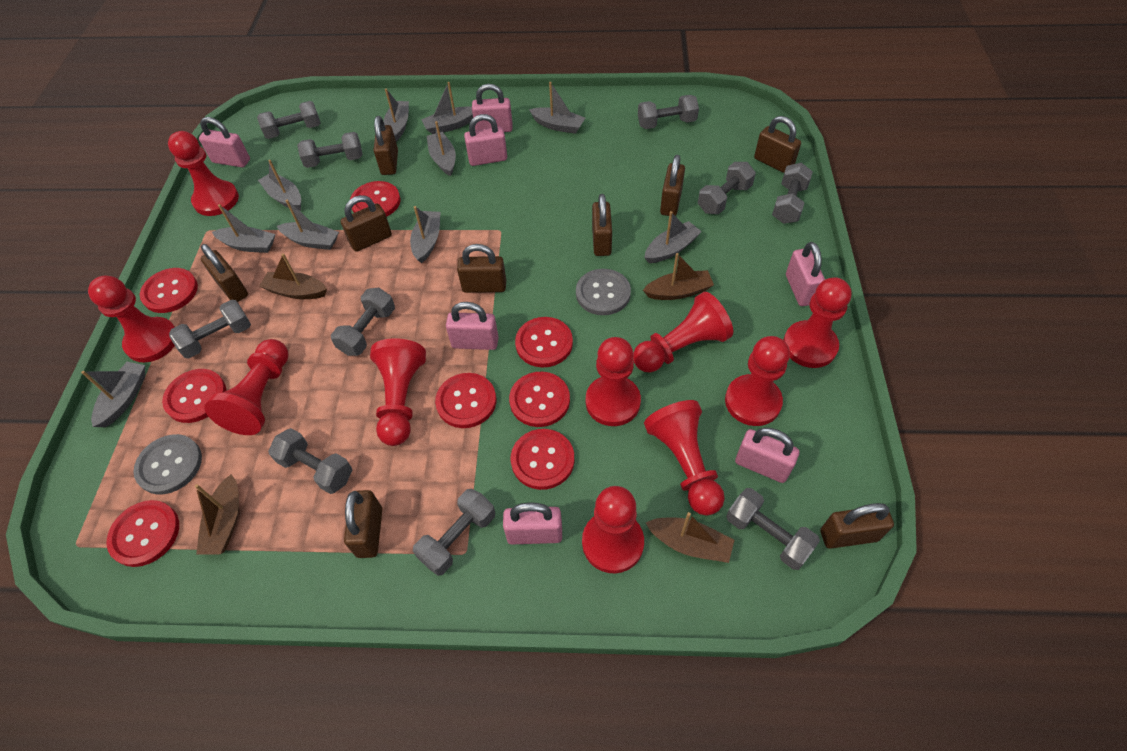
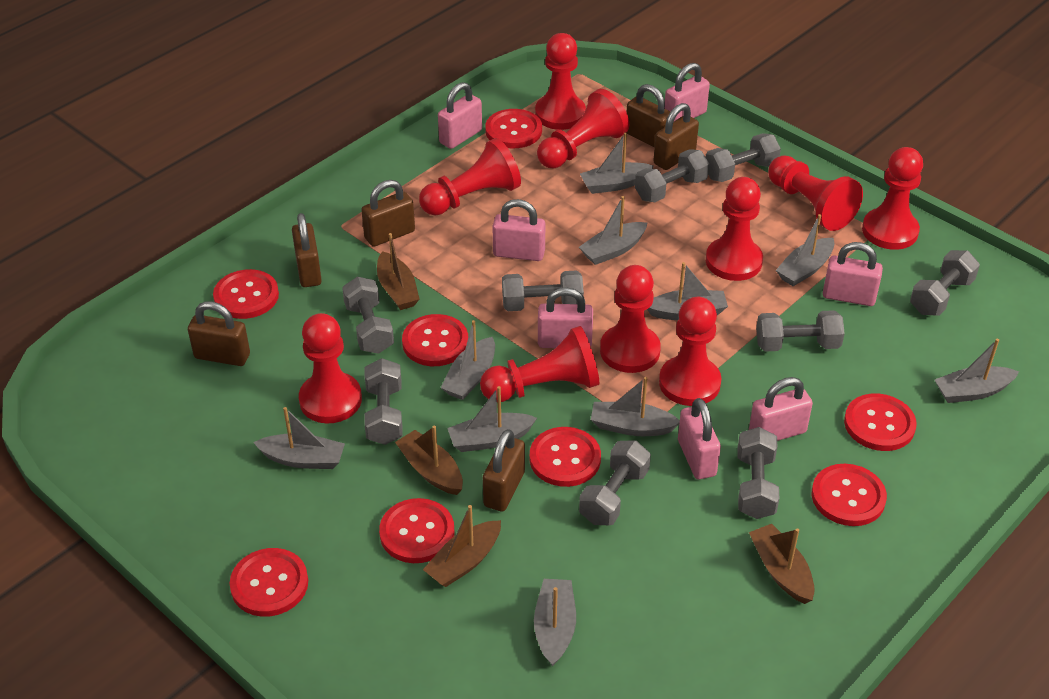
brown padlock: [201,244,248,302] [340,195,392,252] [344,490,382,558] [373,116,398,175] [457,244,506,293] [592,194,612,256] [660,155,685,216] [754,116,801,173] [820,503,894,549] = 9 -> [188,301,250,366] [292,213,322,287] [361,180,415,247] [483,429,525,512] [626,84,671,148] [653,103,699,170] = 6
grey button: [133,434,202,494] [576,269,631,315] = 2 -> none = 0
grey dumbbell: [169,299,251,358] [257,101,321,139] [268,428,352,494] [297,132,363,168] [331,288,395,356] [413,488,495,576] [638,95,699,129] [698,162,756,214] [726,488,820,570] [772,163,813,224] = 10 -> [342,277,394,354] [364,358,403,445] [502,270,584,311] [579,441,651,525] [635,149,709,202] [706,133,781,182] [738,427,779,519] [756,310,845,352] [910,250,980,316] = 9

